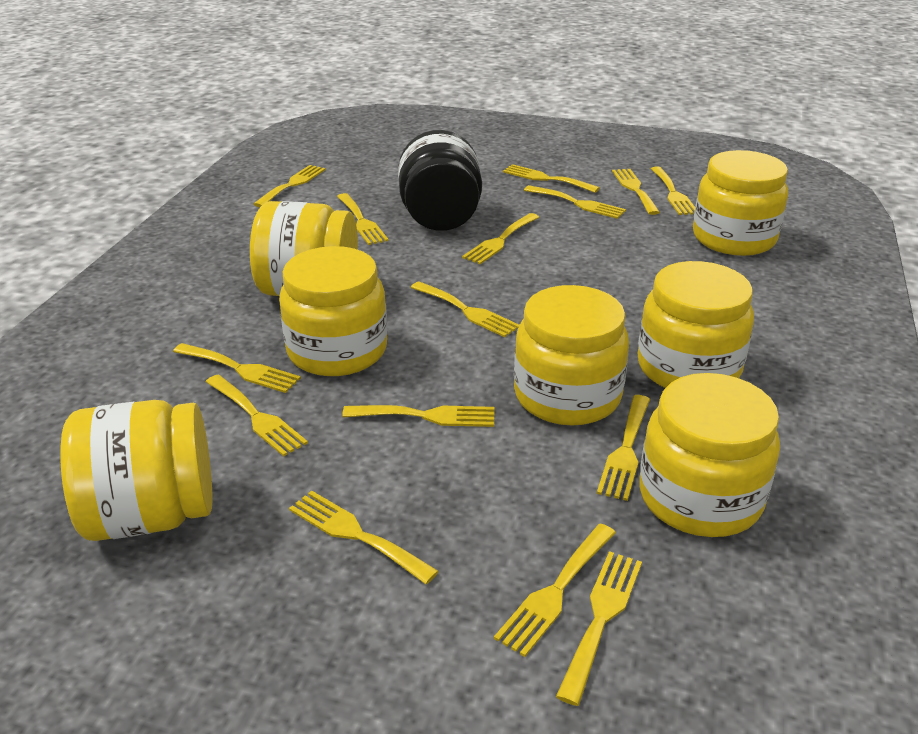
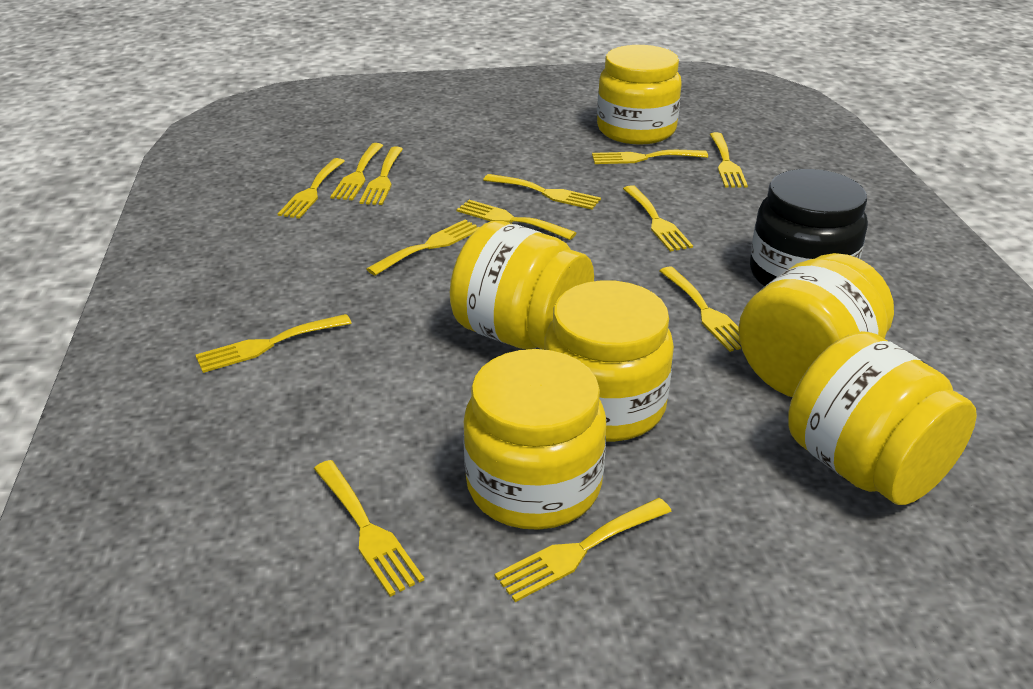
yellow fork: [173,343,301,393] [206,374,308,457] [253,165,326,207] [289,491,439,584] [337,193,389,245] [342,405,494,427] [411,281,519,337] [462,213,539,264] [494,523,616,657] [503,164,600,193] [524,185,626,219] [556,551,642,706] [597,395,650,501] [612,169,660,215] [651,166,695,215] = 15 -> [195,314,352,373] [278,158,345,219] [314,460,424,597] [330,143,384,200] [359,147,403,205] [366,220,480,276] [456,200,576,240] [483,174,601,210] [495,498,672,602] [592,150,708,164] [623,185,693,252] [660,267,741,352] [709,132,748,188] = 13
yellow jar: [61,400,212,541] [250,201,358,296] [279,246,387,376] [514,285,629,425] [637,261,754,388] [639,373,780,537] [693,150,788,256] = 7 -> [450,221,594,350] [463,349,606,530] [544,280,674,442] [597,45,681,145] [739,253,894,397] [788,331,977,505] = 6

